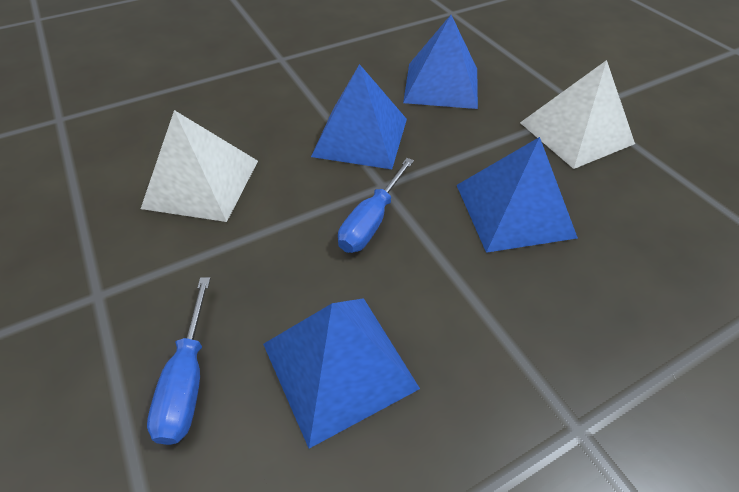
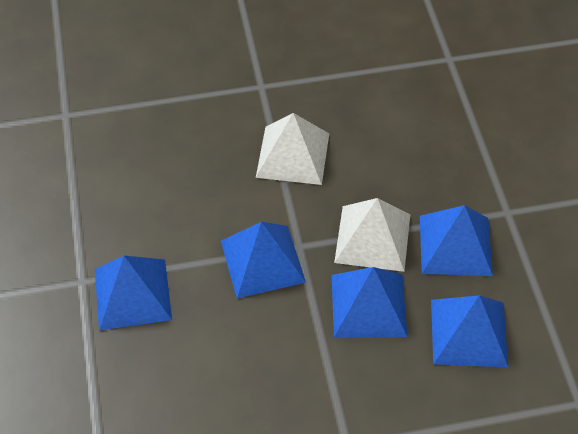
blue pyramid: [263,298,420,449] [311,64,407,169] [403,15,478,109] [457,137,578,253] = 4 -> [95,256,172,331] [221,222,306,298] [332,267,407,338] [420,205,493,276] [431,295,508,367] = 5
blue screwdriver: [147,277,211,445] [338,158,414,253] = 2 -> none = 0

